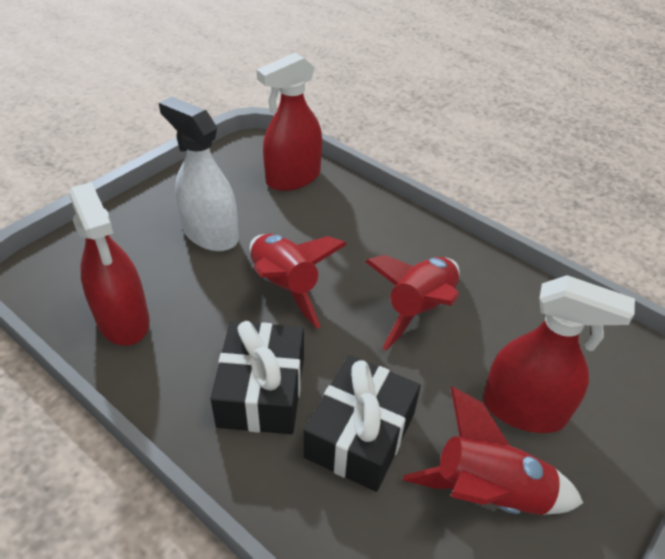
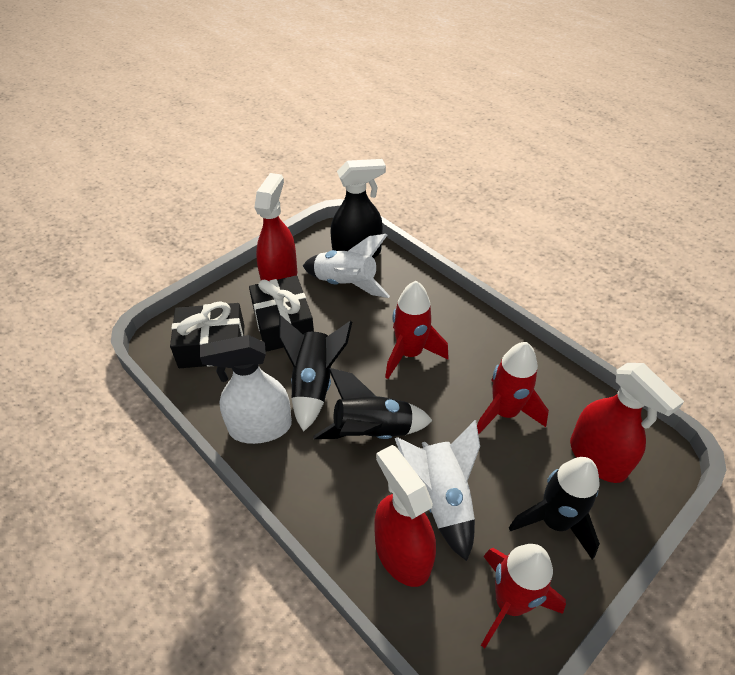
black rocket: none = 0 -> [279,315,352,432] [313,368,433,439] [509,457,600,560] = 3
black spray bottle: none = 0 -> [330,159,386,258] = 1
white rocket: none = 0 -> [303,234,390,298] [395,420,480,561] = 2

